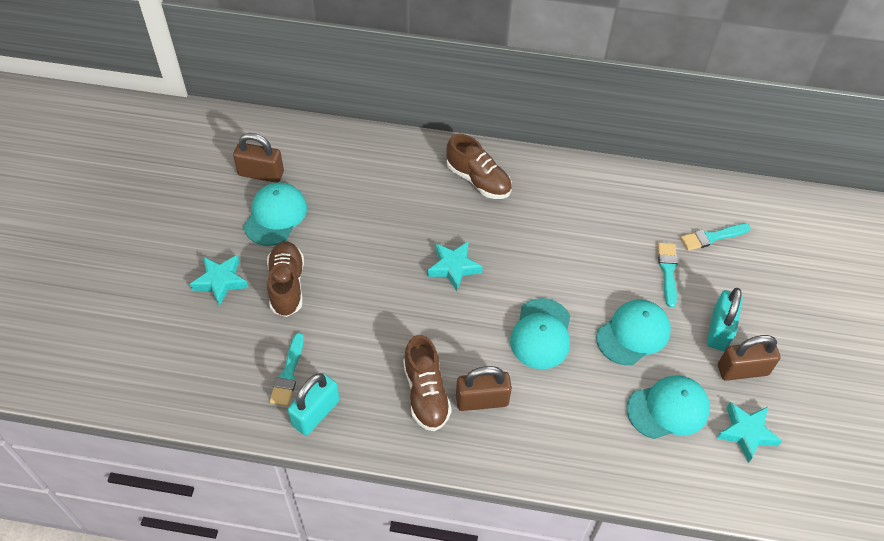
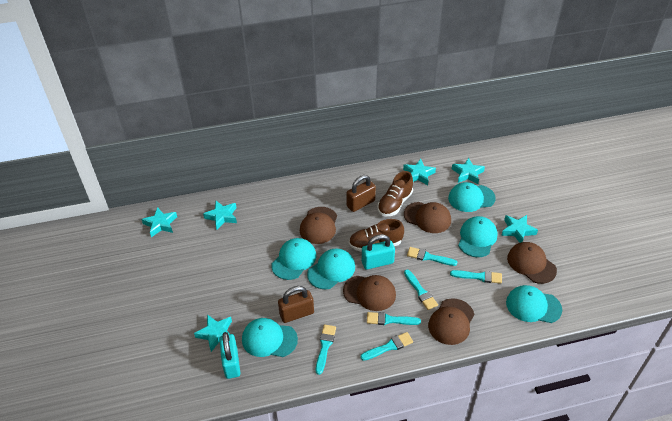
brown cap: none = 0 -> [300,207,337,244] [343,275,396,311] [404,202,451,233] [428,298,474,345] [507,242,557,284] = 5
brown padlock: [233,133,284,183] [456,366,512,411] [718,335,781,381] = 3 -> [278,286,314,323] [346,175,376,212] = 2
brown shoe: [267,241,304,317] [403,335,452,431] [446,134,512,199] = 3 -> [349,219,404,252] [377,171,413,216] = 2
turquoise brush: [270,333,304,406] [658,243,678,308] [681,224,751,251] = 3 -> [316,324,336,375] [360,332,413,361] [367,312,421,325] [404,270,438,310] [407,247,457,266] [450,270,502,284] = 6
turquoise cap: [244,182,307,246] [510,298,571,369] [596,300,671,365] [627,375,710,439] = 4 -> [242,318,298,357] [271,238,316,280] [307,248,355,289] [448,182,496,212] [458,216,498,257] [506,285,562,323] = 6
turquoise star: [190,255,249,306] [428,241,483,291] [717,402,782,463] = 3 -> [141,207,177,237] [194,314,232,352] [203,201,237,229] [403,159,436,185] [452,158,485,184] [501,215,538,243] = 6

